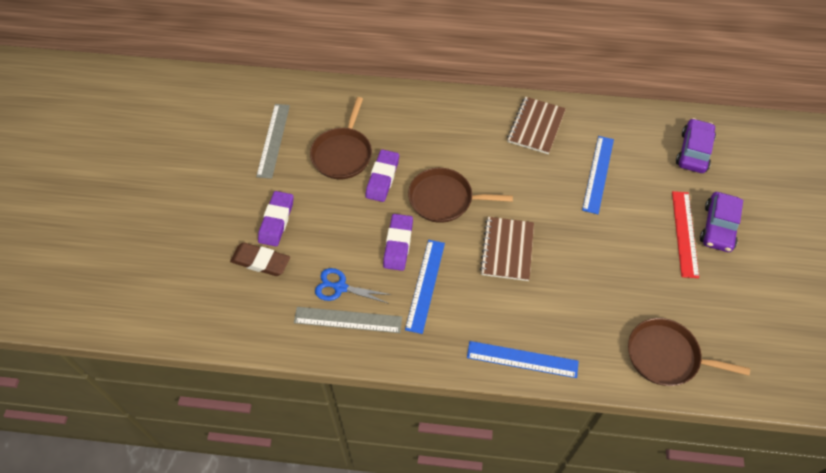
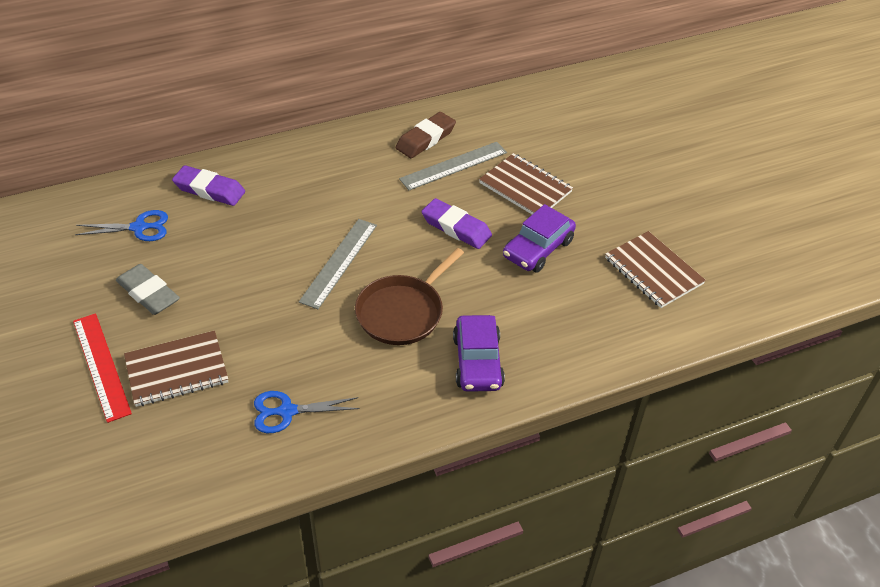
blue ruler: [405,240,445,334] [467,341,579,378] [582,136,614,214] = 3 -> none = 0
blue scissors: [315,268,392,304] = 1 -> [75,210,168,241] [254,391,360,433] = 2
brown notebook: [480,217,534,281] [507,97,566,154] = 2 -> [124,330,228,407] [479,153,573,214] [605,231,706,308] = 3
brown pan: [310,97,372,179] [408,168,513,223] [628,318,750,386] = 3 -> [355,248,464,345] = 1
grey eraser: none = 0 -> [116,264,180,315] = 1
purple eraser: [258,191,294,246] [365,149,399,202] [383,214,413,271] = 3 -> [172,165,245,206] [422,198,492,249] = 2

